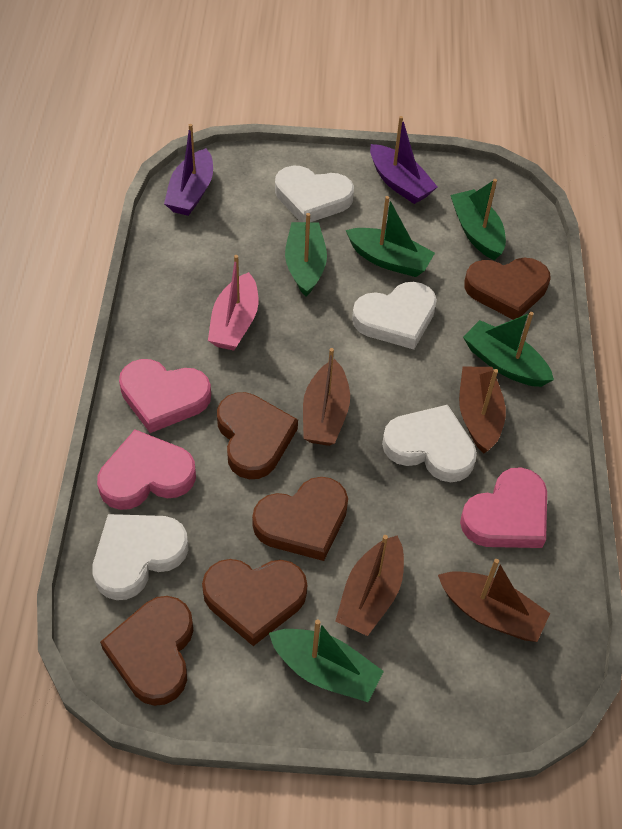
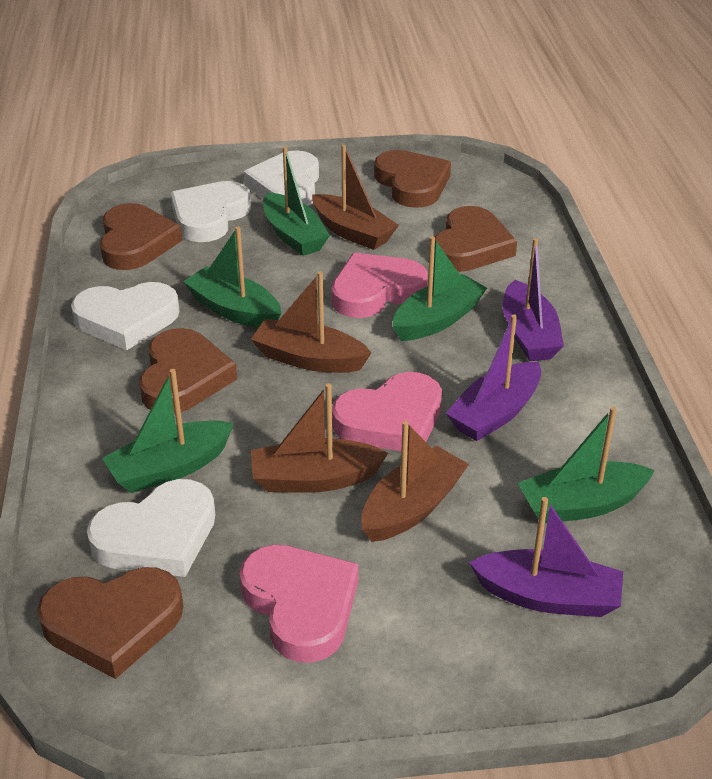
pink boat: [208,255,258,351] = 1 -> none = 0
purple boat: [164,124,213,216] [370,116,438,204] = 2 -> [446,314,541,441] [469,497,623,617] [502,238,564,361] = 3

